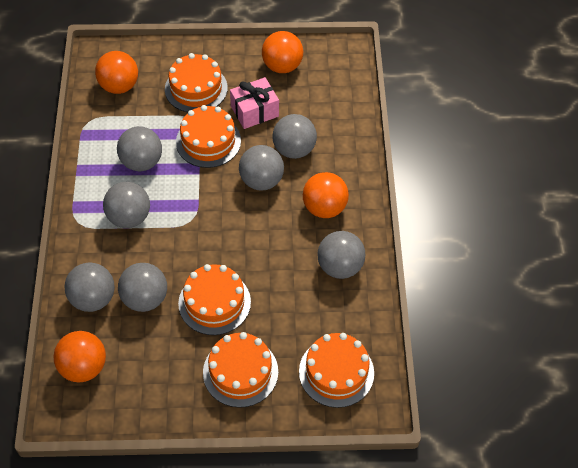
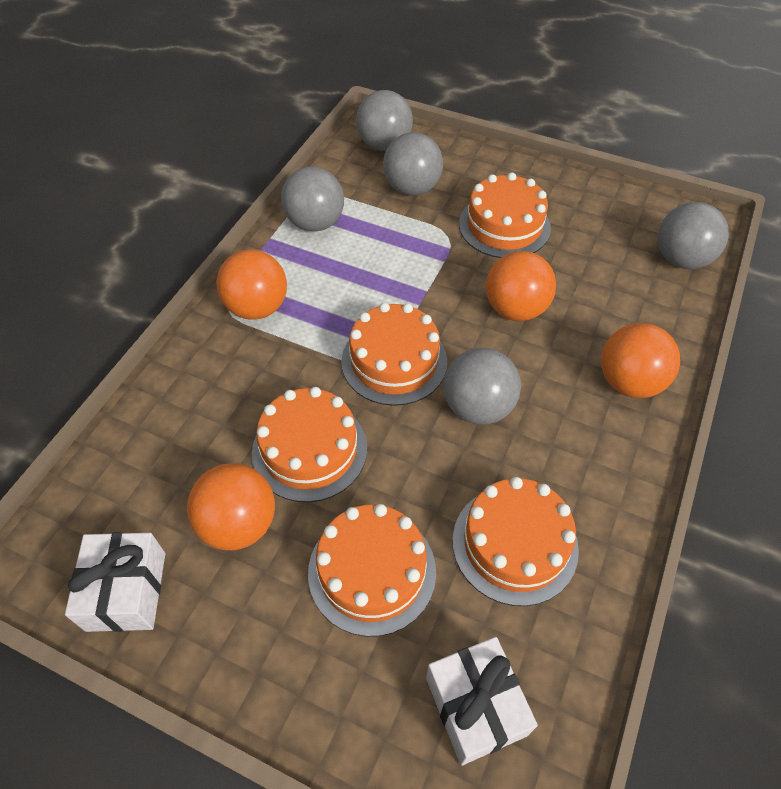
grey ball: [64,263,115,312] [103,182,150,228] [117,126,162,171] [118,263,167,312] [239,145,284,190] [272,114,317,159] [317,231,365,279] = 7 -> [281,166,344,232] [356,90,413,151] [383,132,443,196] [443,348,521,425] [658,202,729,269] = 5
pink gift: [230,77,279,129] = 1 -> none = 0
white gift: none = 0 -> [65,532,165,632] [426,637,538,766] = 2

